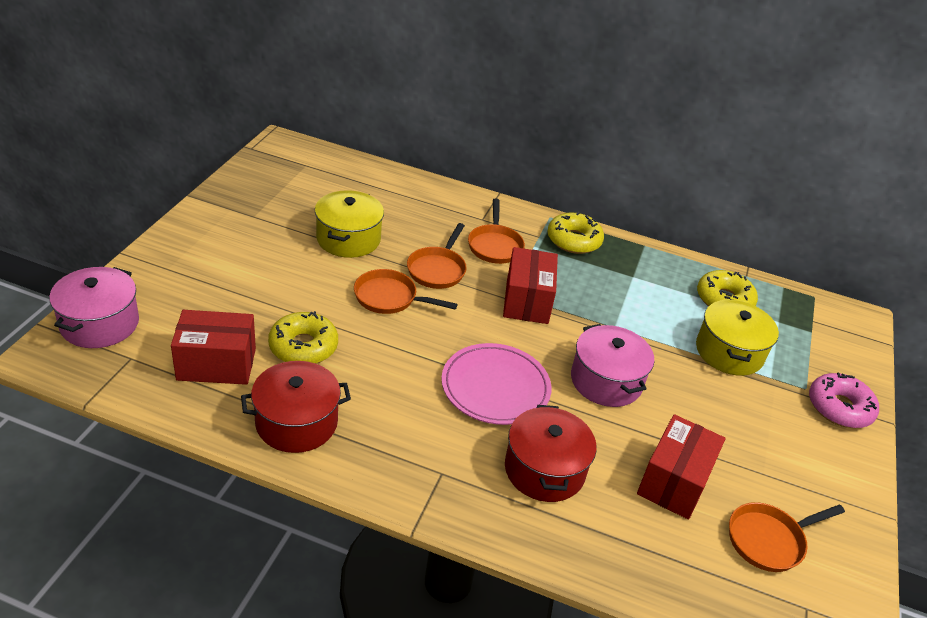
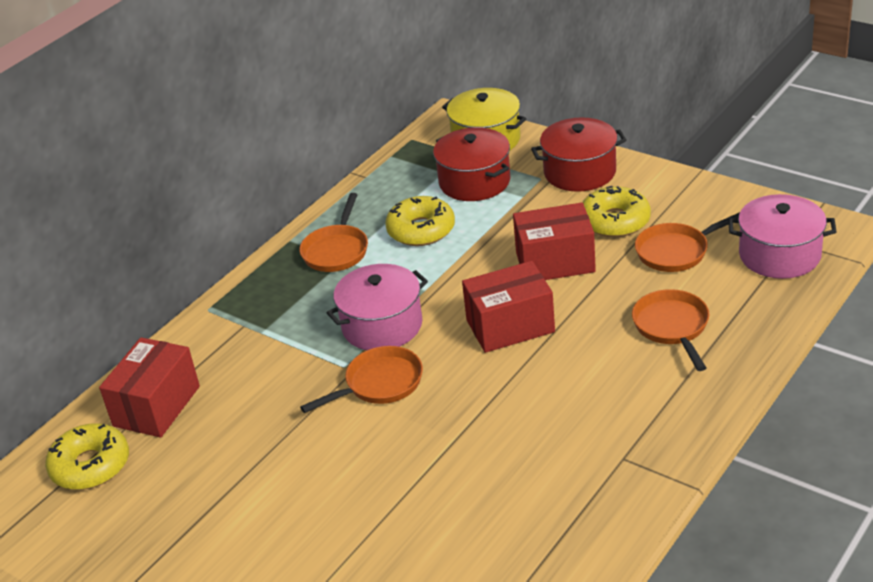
pink donut: [809,373,879,428] = 1 -> none = 0
pink plate: [441,343,552,425] = 1 -> none = 0
yellow pot: [315,190,384,258] [696,299,779,376] = 2 -> [442,88,526,151] = 1

